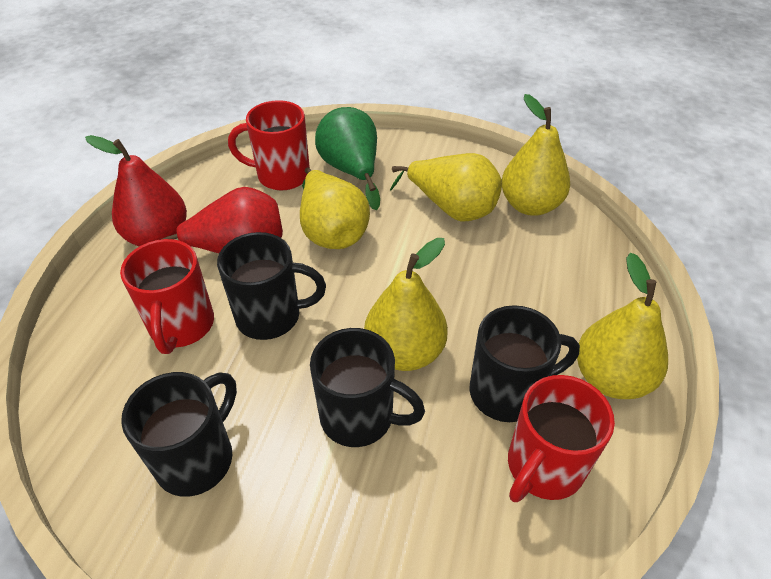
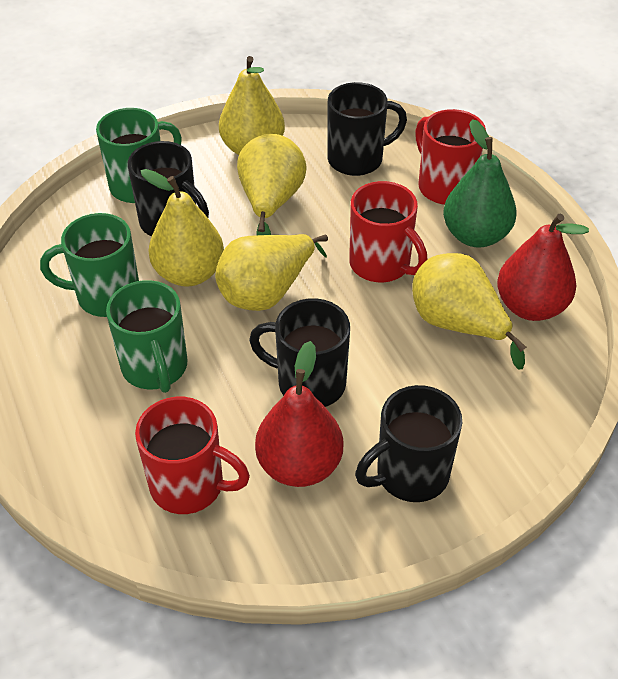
green mug: none = 0 -> [40,213,139,317] [96,108,182,203] [106,280,188,393] = 3

